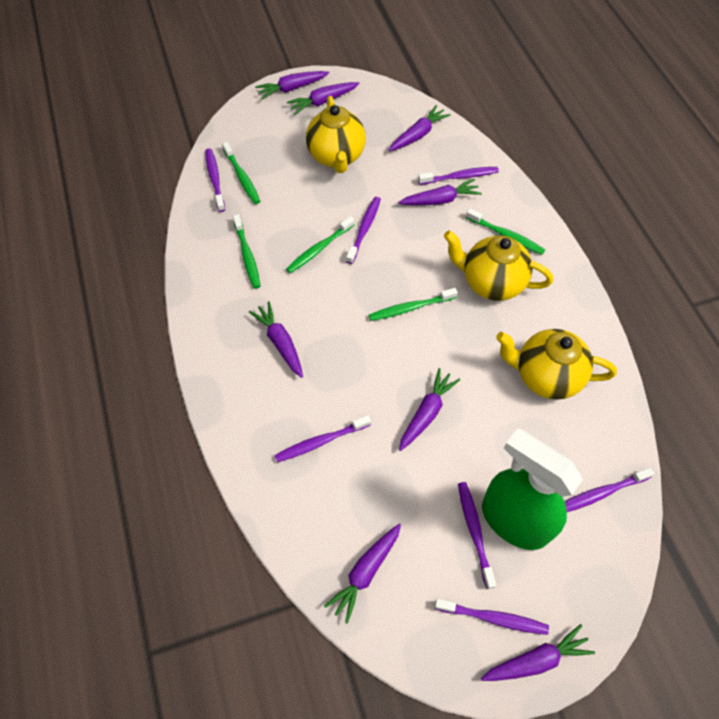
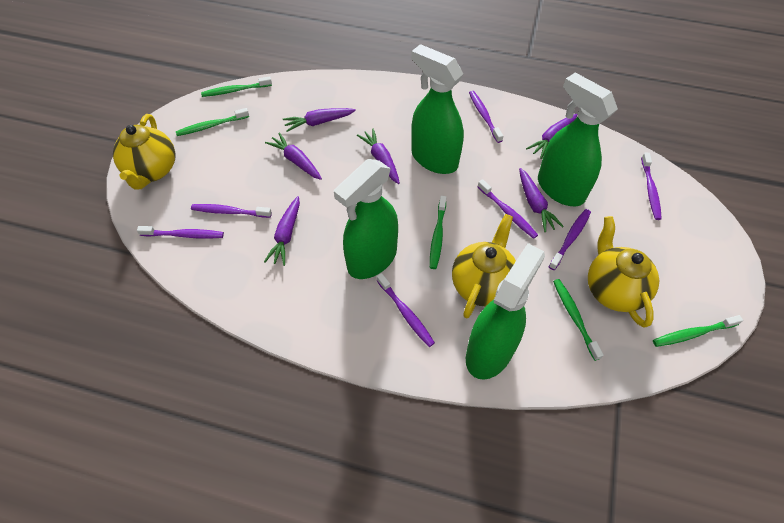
green spray bottle: [482,428,583,550] = 1 -> [334,159,398,279] [411,44,464,174] [466,243,545,380] [538,73,618,206] = 4
purple carrot: [249,301,303,378] [255,71,329,99] [287,82,359,115] [324,524,401,624] [389,105,451,151] [398,179,482,205] [399,368,460,451] [481,624,595,681] = 8 -> [264,196,300,266] [265,133,322,180] [283,108,356,132] [357,129,400,184] [519,168,564,232] [526,114,578,159] = 6

